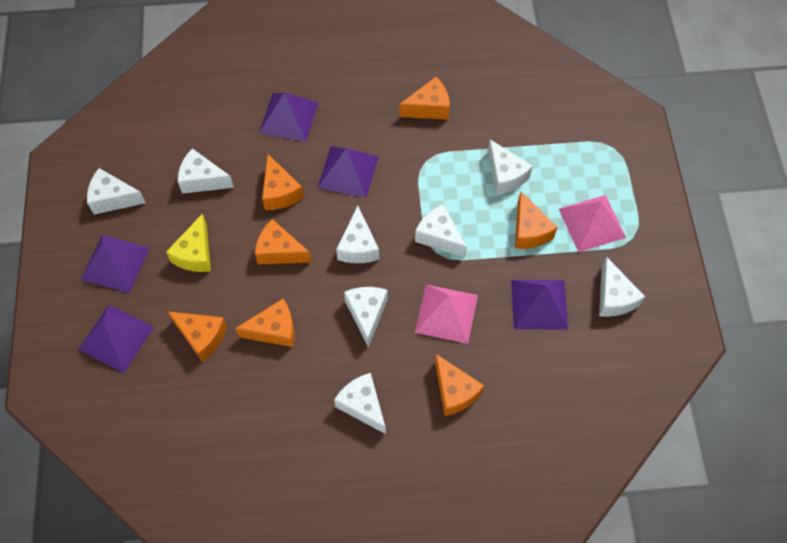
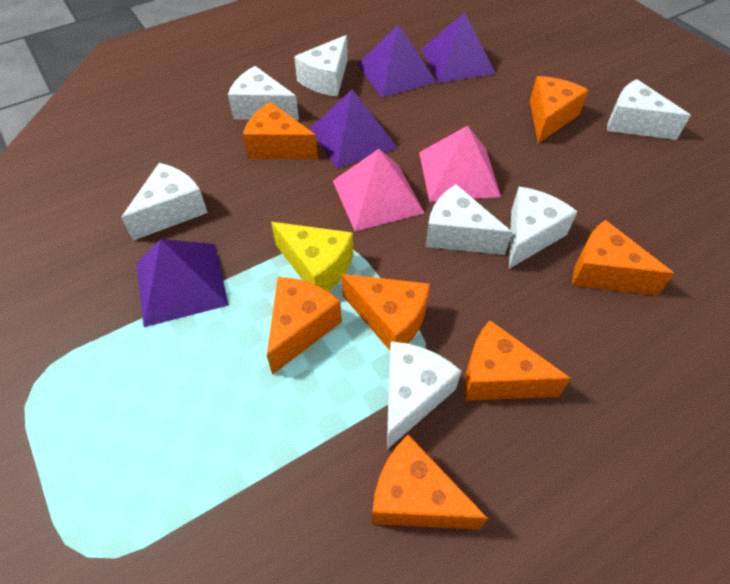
purple pyramid: [78,305,154,373] [81,235,150,293] [259,93,319,142] [318,146,379,198] [511,280,568,329] = 5 -> [136,239,229,327] [310,89,398,169] [357,24,436,98] [421,13,496,83] = 4
white cheese: [87,168,146,214] [178,148,234,194] [334,373,386,434] [336,206,379,263] [344,287,388,347] [415,204,467,257] [488,139,533,195] [599,257,645,317] = 8 -> [121,163,208,241] [228,66,299,120] [294,35,348,97] [387,341,462,449] [425,184,512,255] [509,187,578,269] [607,79,691,140] = 7

